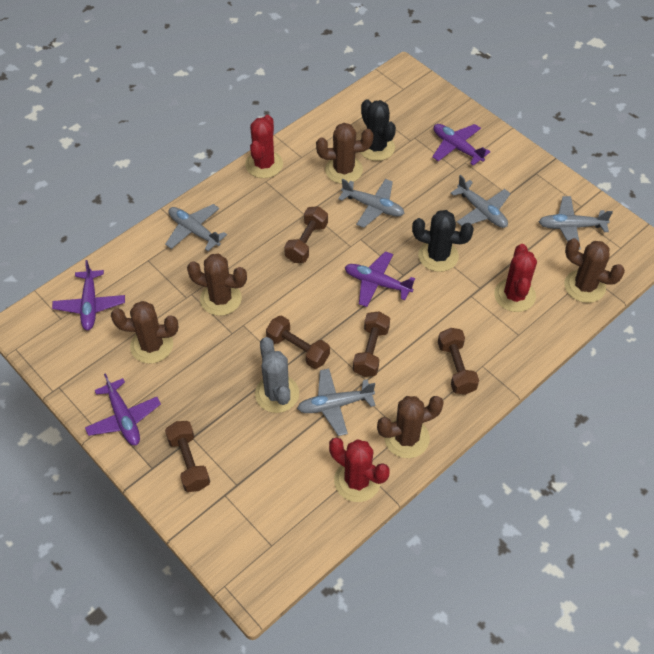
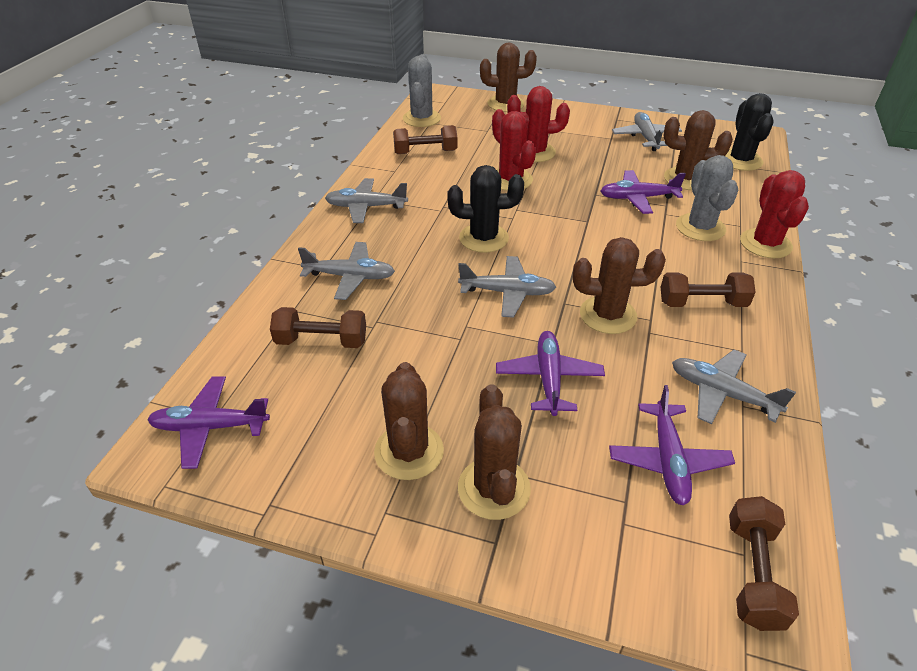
brown dumbbell: [165,421,210,492] [266,316,330,369] [284,206,328,263] [353,312,390,377] [438,328,479,395] = 5 -> [270,307,366,348] [393,125,457,154] [661,273,756,307] [729,496,799,631] = 4
grey cactus: [255,337,299,413] = 1 -> [403,54,441,127] [676,155,738,241] = 2

